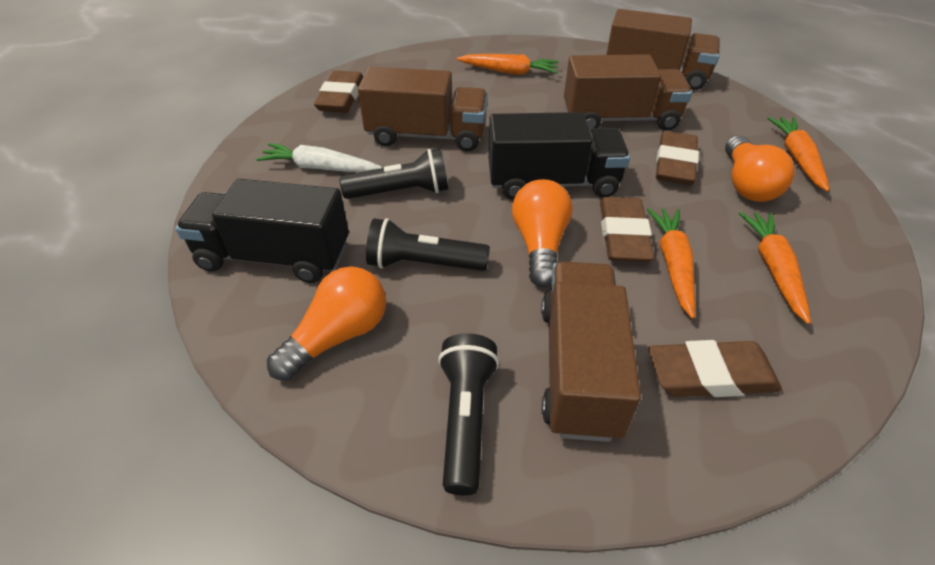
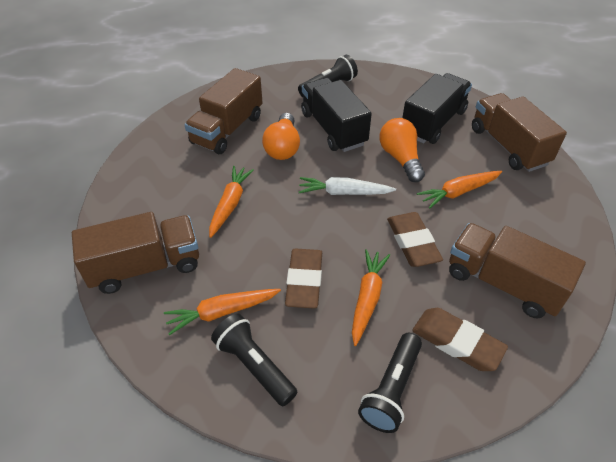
brown eraser: [314,70,363,113] [600,197,654,262] [648,340,782,397] [656,131,699,185] = 4 -> [285,248,322,308] [387,212,443,267] [412,308,508,371] = 3
orange light bulb: [267,267,386,381] [512,179,573,287] [725,135,795,202] = 3 -> [262,113,300,160] [379,118,425,182] = 2

